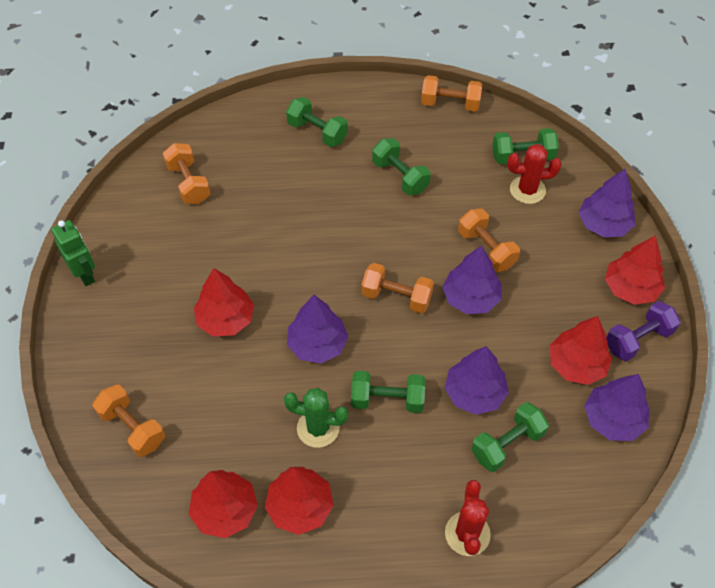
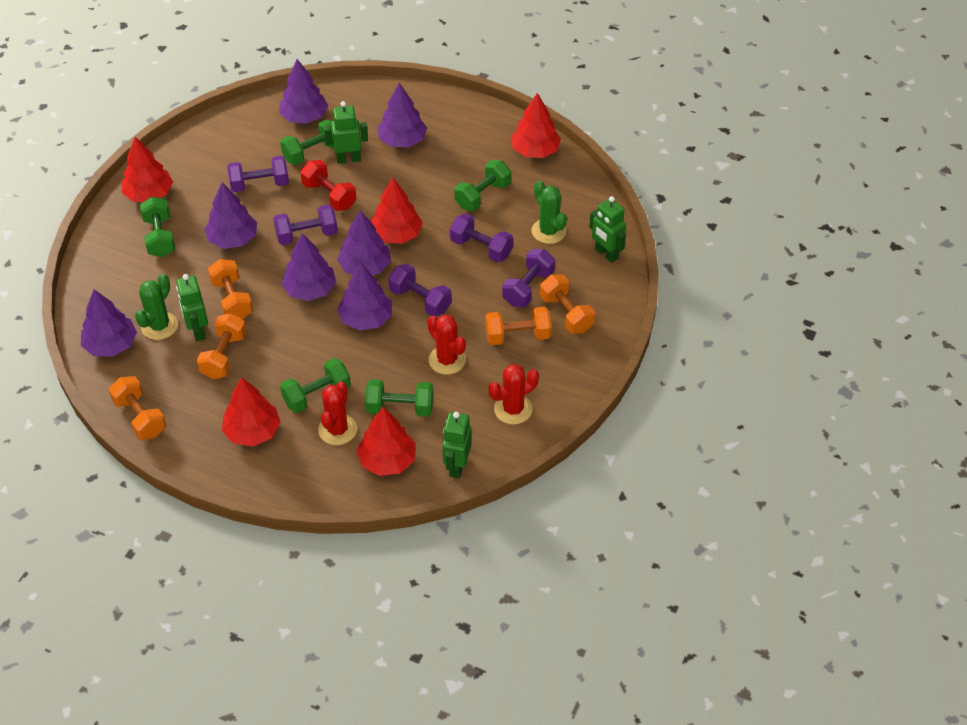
green cactus: [284,388,349,448] = 1 -> [135,274,178,340] [532,181,567,244] = 2
green robot: [51,220,95,286] = 1 -> [176,274,208,341] [324,101,368,164] [442,412,472,478] [589,196,626,263] = 4
purple dumbbell: [606,301,680,361] = 1 -> [227,156,289,192] [273,204,338,245] [388,263,452,316] [450,213,513,262] [502,249,555,307] = 5
purple tree: [287,295,348,363] [443,246,501,314] [445,346,509,415] [579,169,635,237] [584,374,649,441] = 5 -> [81,289,137,357] [204,182,257,249] [279,59,328,124] [281,233,336,301] [337,210,391,275] [337,263,392,330] [377,83,427,147] = 7
red cactus: [445,480,491,556] [507,144,562,204] = 2 -> [318,381,357,445] [427,315,466,375] [489,364,539,425] = 3
red dumbbell: none = 0 -> [301,160,356,211] = 1

